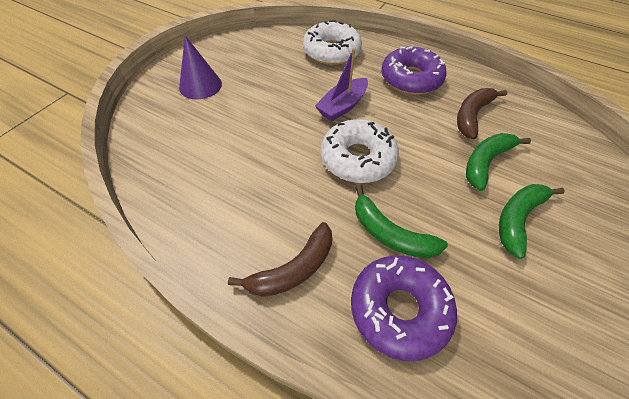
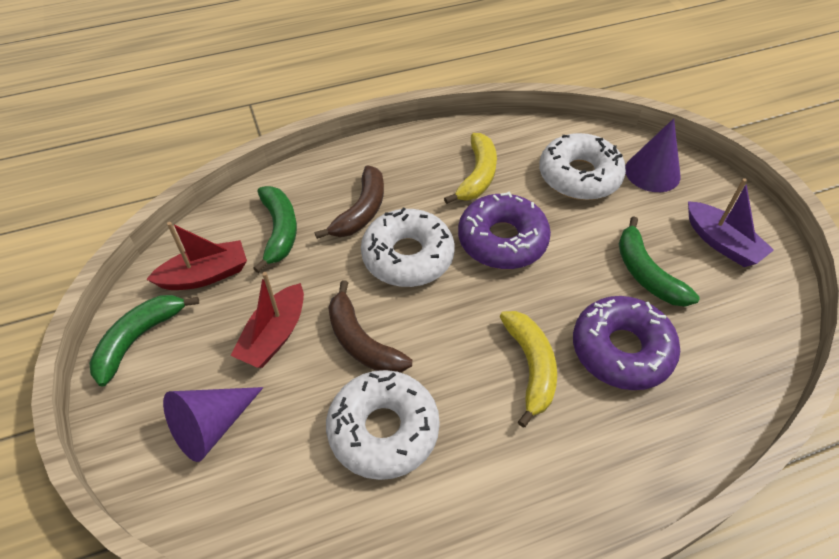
purple cone: [179,36,222,100] = 1 -> [163,387,263,462] [625,118,680,192] = 2
red boat: none = 0 -> [146,222,247,290] [230,272,304,368] = 2
white donut: [303,20,362,65] [321,119,399,183] = 2 -> [326,370,440,480] [361,207,455,287] [539,133,626,200] = 3
yellow banana: none = 0 -> [444,133,497,204] [500,311,557,428] = 2

